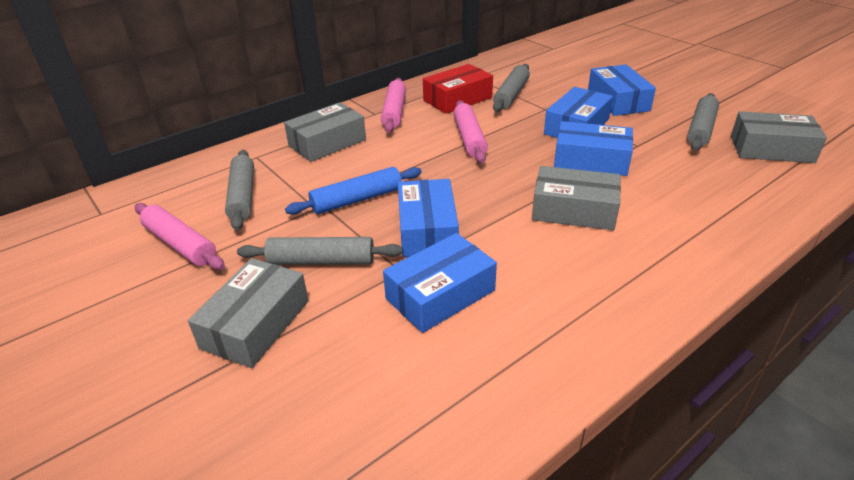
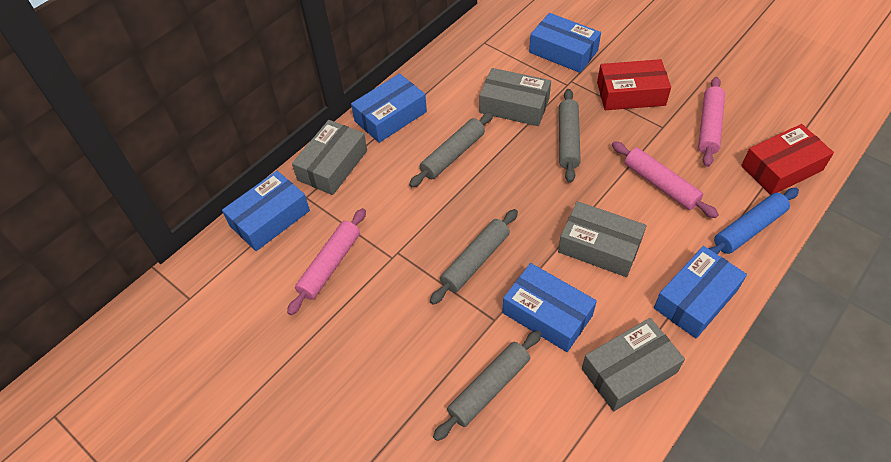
red box: [423,64,493,114] = 1 -> [597,59,671,110] [741,124,834,195] = 2

